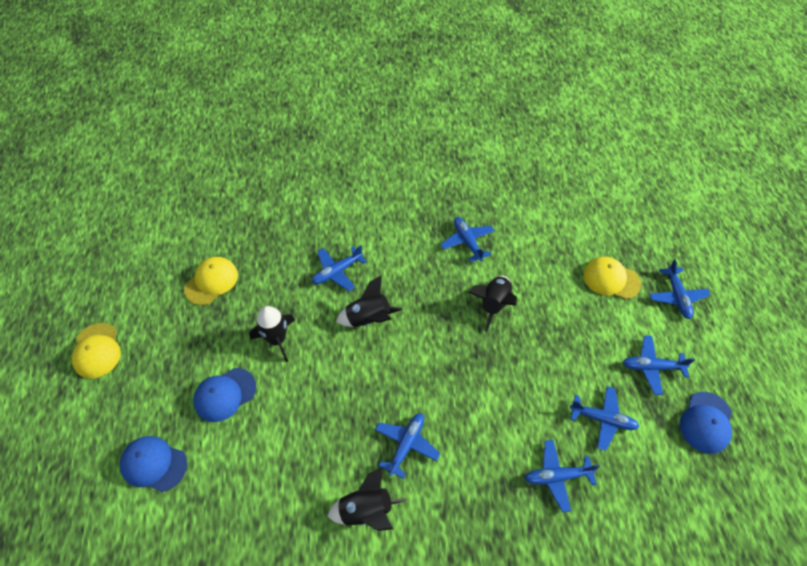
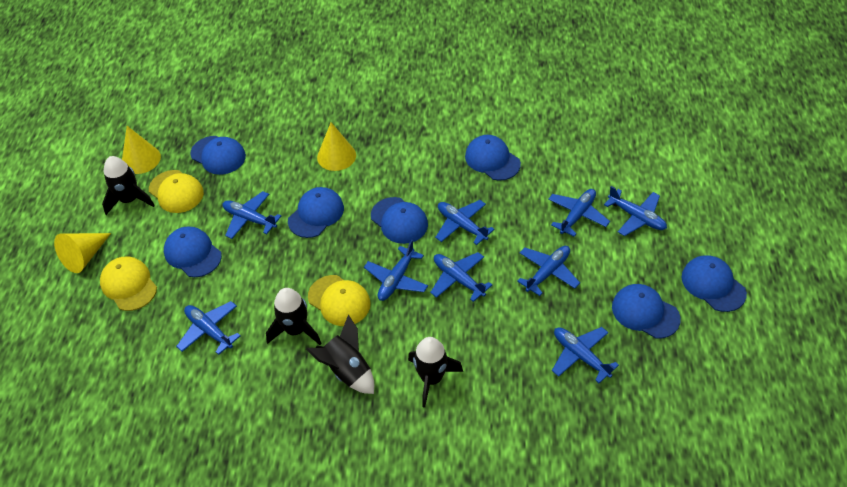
blue cap: [120,436,187,492] [193,368,256,422] [680,392,732,454] = 3 -> [164,227,222,277] [190,136,246,175] [288,187,344,238] [371,197,428,244] [465,135,521,181] [612,284,681,339] [682,255,747,312] = 7
blue plane: [312,246,367,291] [375,413,440,479] [441,217,494,262] [525,440,600,512] [570,386,640,451] [623,335,695,395] [649,259,710,319] = 7 -> [176,301,241,355] [222,191,281,239] [364,240,428,301] [430,252,492,302] [435,200,495,245] [517,246,580,296] [548,189,610,237] [552,327,619,383] [604,186,667,236] = 9
yellow cone: none = 0 -> [54,233,111,273] [122,126,161,174] [317,122,356,171] = 3

